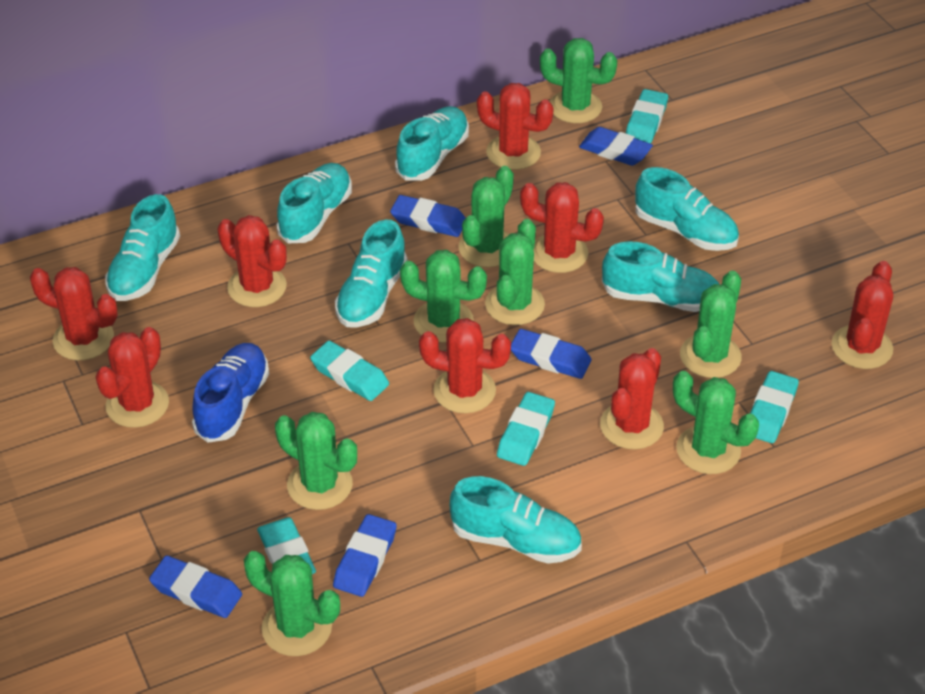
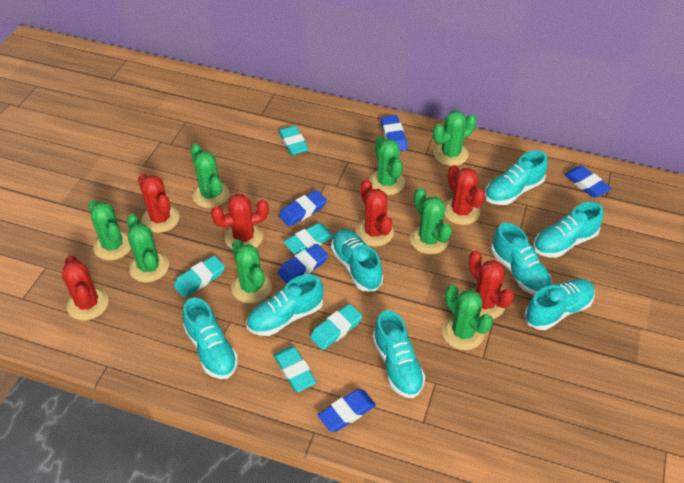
blue shoe: [192,343,269,443] = 1 -> none = 0
red cactus: [30,267,118,360] [96,327,169,428] [218,215,287,307] [419,318,511,413] [477,83,554,170] [520,182,604,273] [600,348,664,449] [831,261,893,369] = 8 -> [62,255,109,321] [138,174,180,233] [211,194,269,249] [356,179,394,247] [444,165,485,225] [468,251,514,319] = 6
turquoise shoe: [105,194,180,301] [277,163,352,243] [335,220,407,328] [395,106,469,181] [450,476,582,564] [602,241,719,312] [635,167,739,251] = 7 -> [183,297,238,379] [247,274,324,336] [331,229,383,291] [373,310,425,398] [485,150,548,205] [491,223,552,295] [525,279,595,330] [533,202,604,258] = 8

